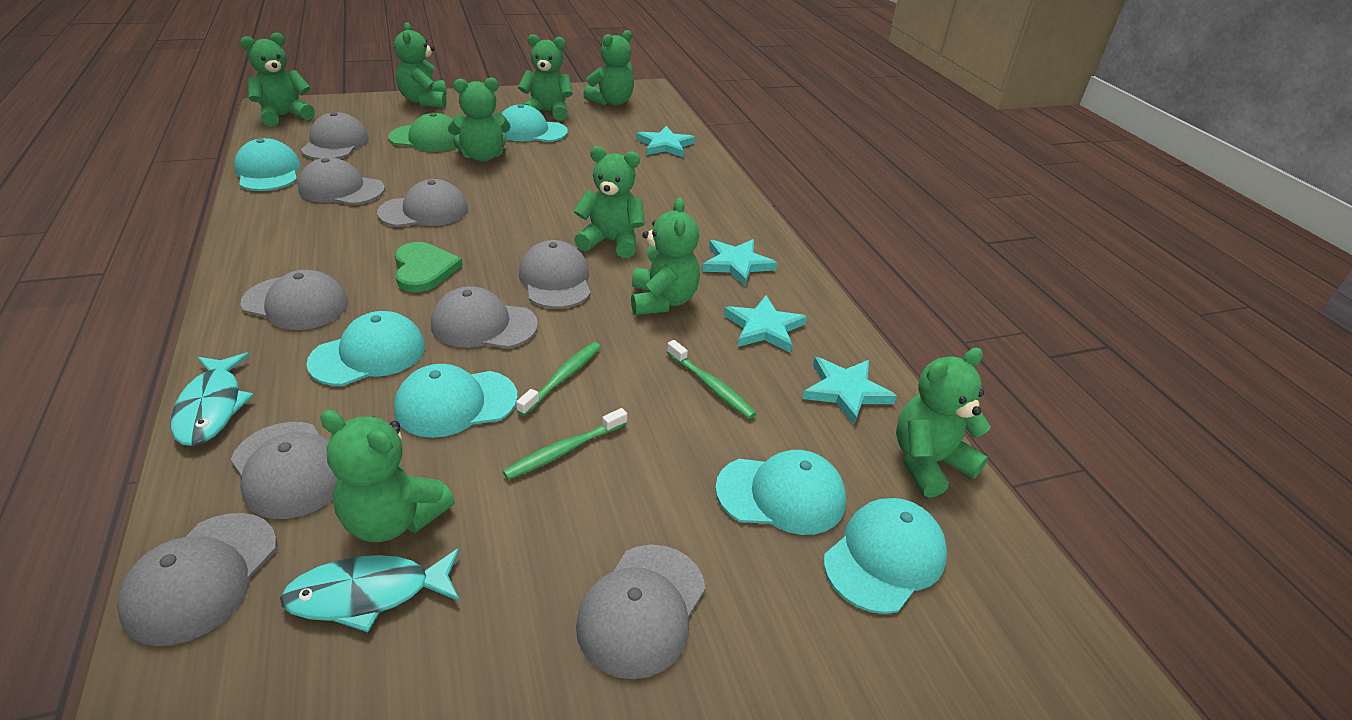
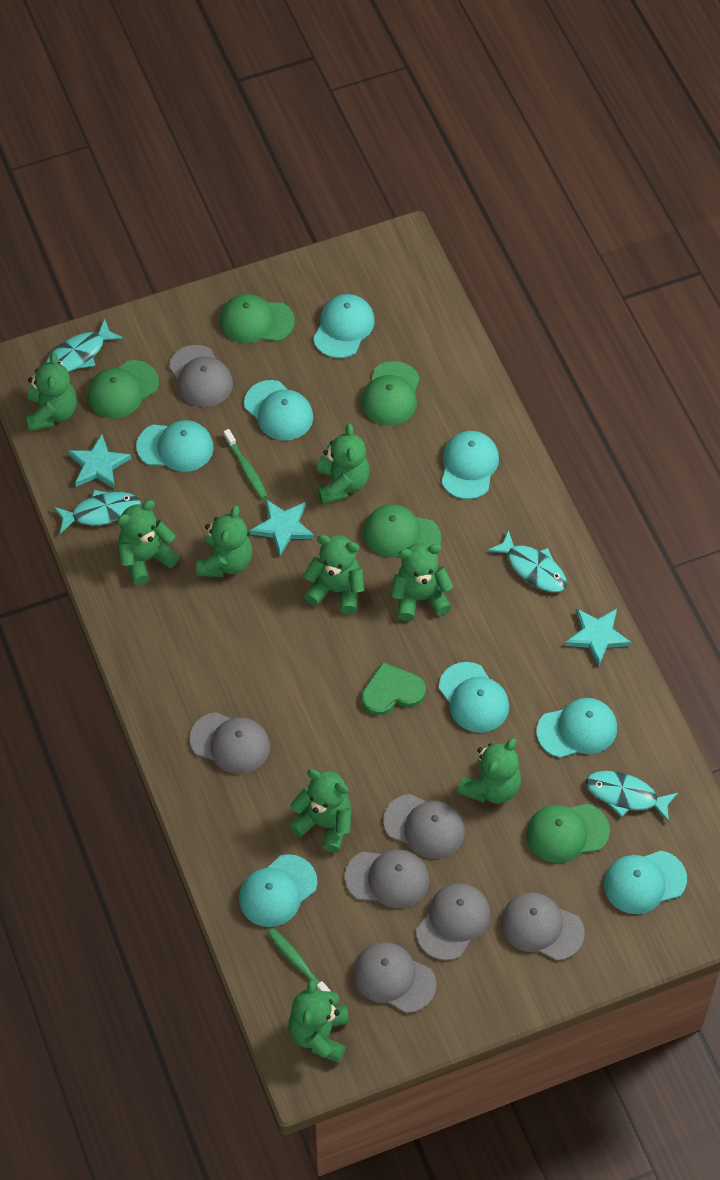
green cap: [388,113,457,152] = 1 -> [88,360,159,418] [220,294,295,343] [361,361,420,426] [363,504,441,557] [526,804,610,863] = 5
green toothbrush: [503,408,627,480] [516,342,601,416] [667,340,757,419] = 3 -> [224,429,268,499] [268,928,332,992] = 2
grey cap: [117,513,277,646] [230,422,338,519] [241,270,348,330] [298,157,385,205] [300,112,369,159] [377,179,468,227] [431,286,538,348] [519,240,591,308] [576,545,705,679] = 9 -> [169,345,233,407] [190,712,270,774] [345,849,429,908] [353,942,436,1013] [383,794,465,859] [416,883,491,960] [501,893,584,961] = 7
turquoise cap: [234,138,301,191] [306,311,425,386] [394,364,518,438] [502,104,568,142] [715,450,846,535] [824,498,947,614] = 6 -> [136,420,214,472] [239,854,317,927] [244,380,313,441] [313,294,375,358] [439,662,509,733] [441,431,499,499] [536,698,617,758] [604,851,687,914] = 8
turquoise fish: [171,353,254,446] [280,548,460,632] = 2 -> [46,319,123,372] [54,490,141,534] [488,530,567,592] [586,771,678,822] = 4
turquoise star: [636,126,695,158] [702,239,777,286] [723,295,807,353] [803,357,897,425] = 4 -> [68,434,131,489] [250,499,314,556] [565,608,631,667] = 3

